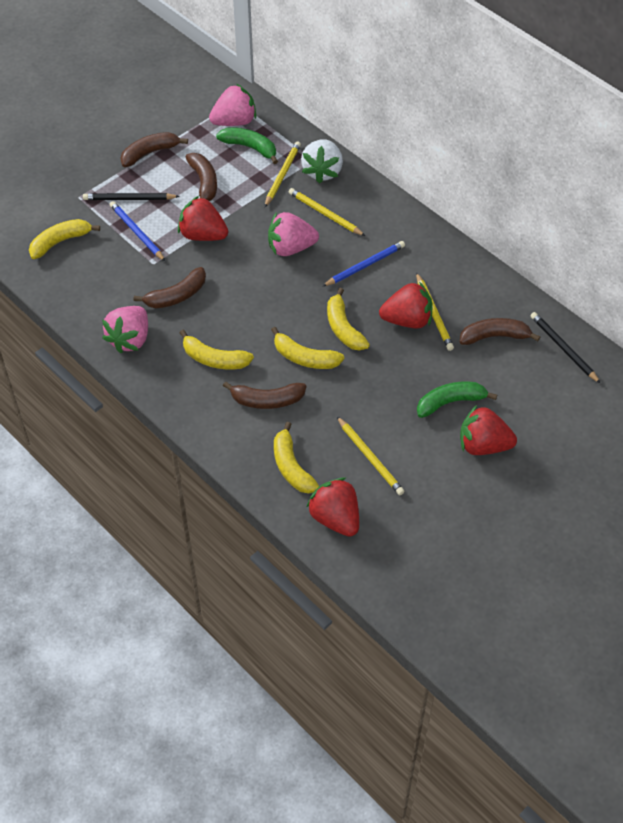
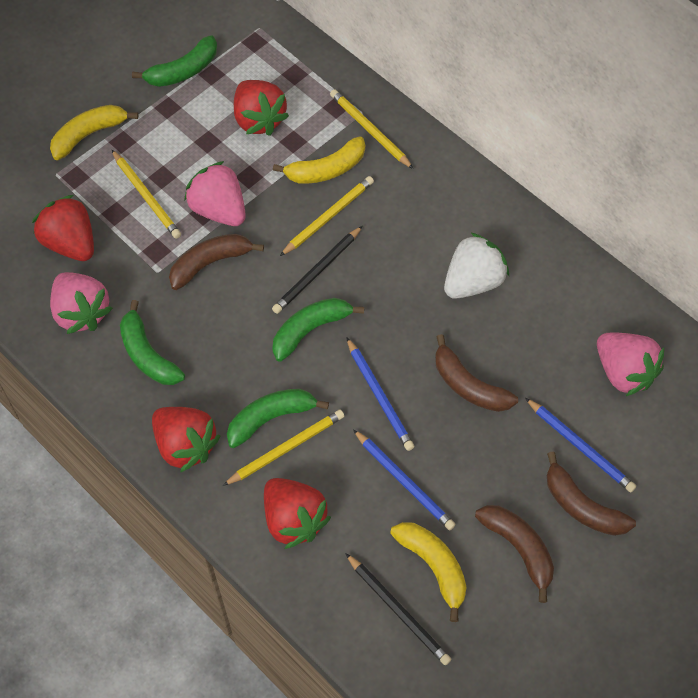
blue pencil: [110,201,165,261] [323,241,405,286] = 2 -> [346,337,414,451] [353,429,456,530] [525,398,636,492] = 3
brown banana: [120,132,188,167] [134,267,206,308] [186,153,217,201] [223,381,306,409] [459,318,540,345] = 5 -> [169,234,264,290] [435,334,518,412] [475,505,554,603] [547,451,636,536] = 4
green banana: [216,127,278,164] [417,381,497,418] = 2 -> [120,300,185,385] [132,35,217,87] [227,389,329,448] [272,298,364,362] = 4
yellow banana: [29,219,100,259] [180,330,254,369] [271,327,344,369] [274,422,319,493] [327,288,370,351] = 5 -> [50,105,138,160] [273,136,365,184] [390,522,466,622] = 3

